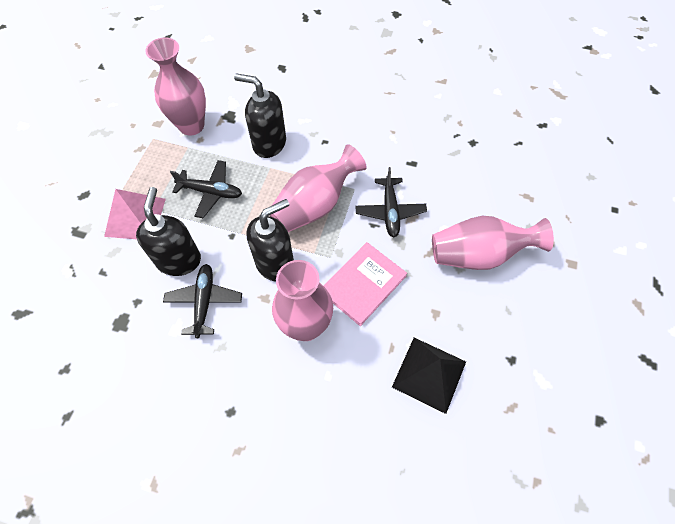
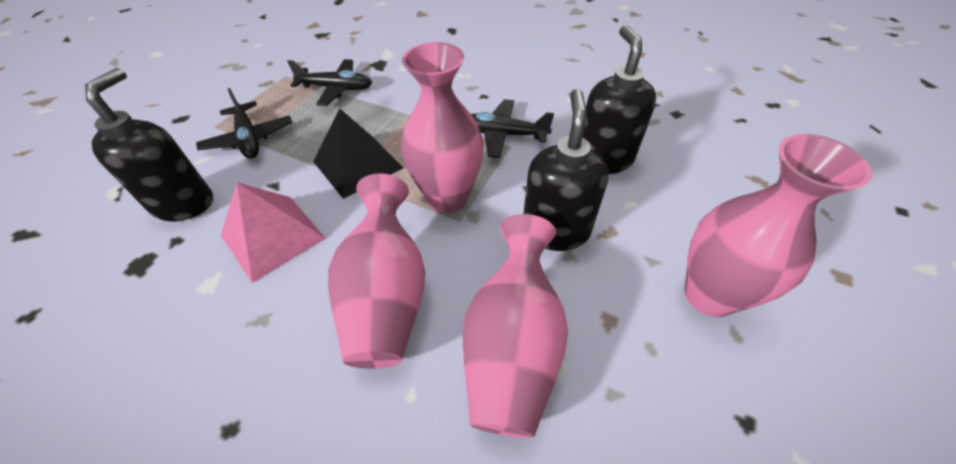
pink book: [324,242,407,326] = 1 -> none = 0

